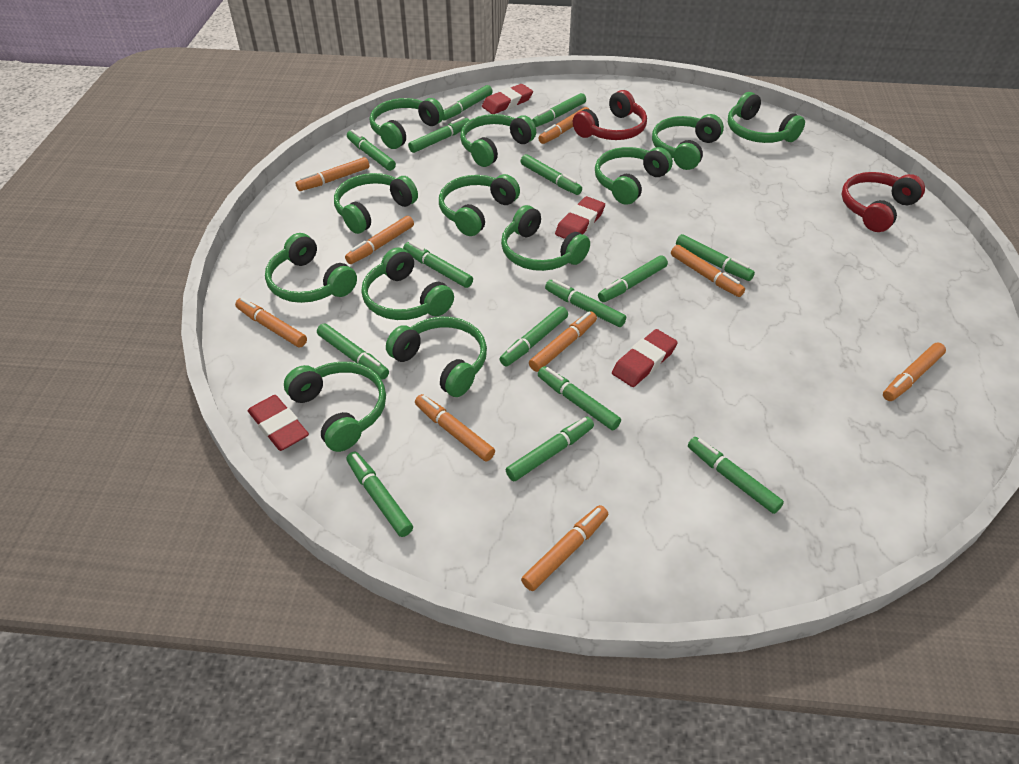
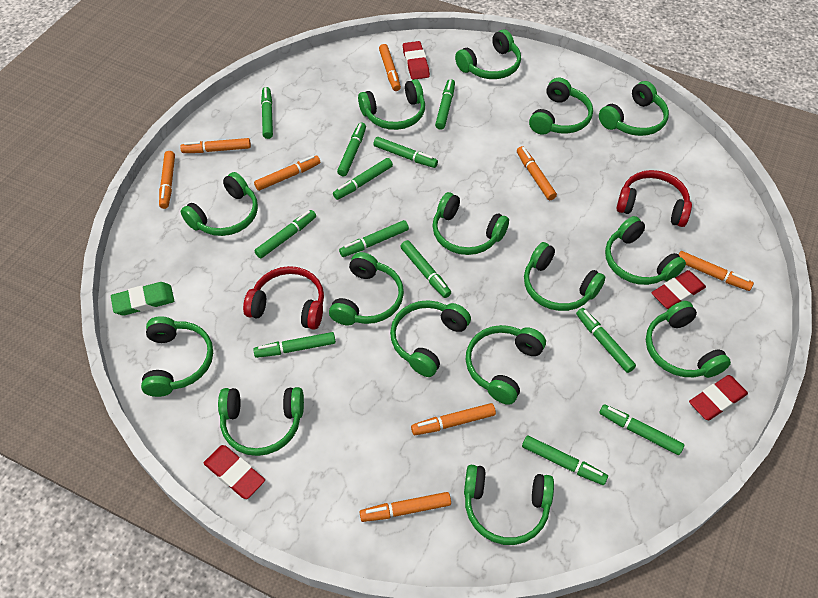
green eraser: none = 0 -> [111,282,174,316] = 1
green headphones: [265,233,357,303] [284,362,386,452] [334,173,418,234] [361,247,454,320] [370,98,444,149] [386,317,487,397] [439,174,520,236] [460,114,536,167] [501,205,590,271] [595,147,673,205] [652,114,724,170] [728,92,805,143] = 12 -> [141,316,213,397] [181,172,258,236] [218,387,304,456] [329,252,404,326] [358,79,425,130] [390,300,471,377] [433,192,509,255] [455,29,521,79] [464,465,554,545] [466,325,546,405] [524,242,605,311] [529,78,593,135] [599,81,669,136] [605,216,686,285] [646,301,731,378] = 15
green marker: [317,323,389,380] [346,452,413,537] [347,129,396,171] [403,241,473,288] [408,117,470,153] [443,85,493,121] [500,306,568,366] [506,417,594,481] [521,154,582,195] [532,93,586,127] [538,366,621,430] [545,279,626,327] [598,255,668,302] [676,234,755,281] [688,437,784,514] = 15 -> [253,332,336,358] [254,210,316,259] [261,87,273,139] [333,158,393,200] [337,123,366,176] [339,220,409,257] [373,137,438,168] [400,240,451,298] [435,79,455,130] [522,436,608,485] [576,308,636,373] [599,404,684,455] = 12
orange marker: [235,298,307,347] [296,157,369,191] [345,216,414,264] [415,394,495,462] [521,505,608,591] [529,311,597,372] [538,107,590,144] [671,245,745,297] [883,343,946,401] = 9 -> [159,151,175,209] [180,138,251,153] [254,155,320,191] [360,492,451,522] [379,44,401,91] [411,403,496,435] [517,146,557,200] [679,251,754,291] = 8

